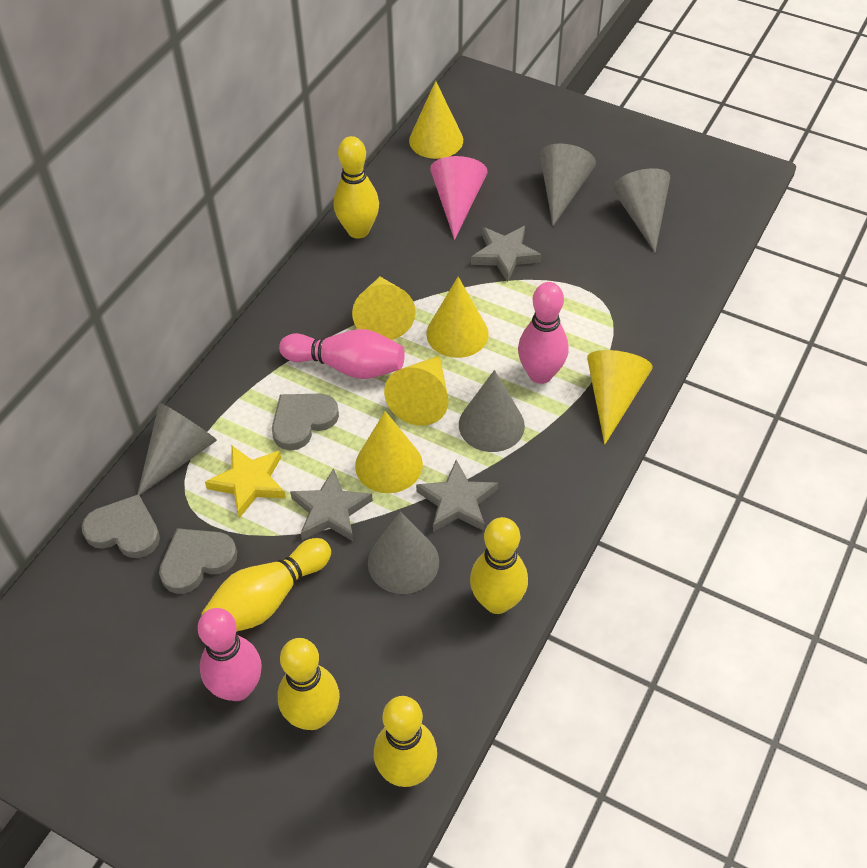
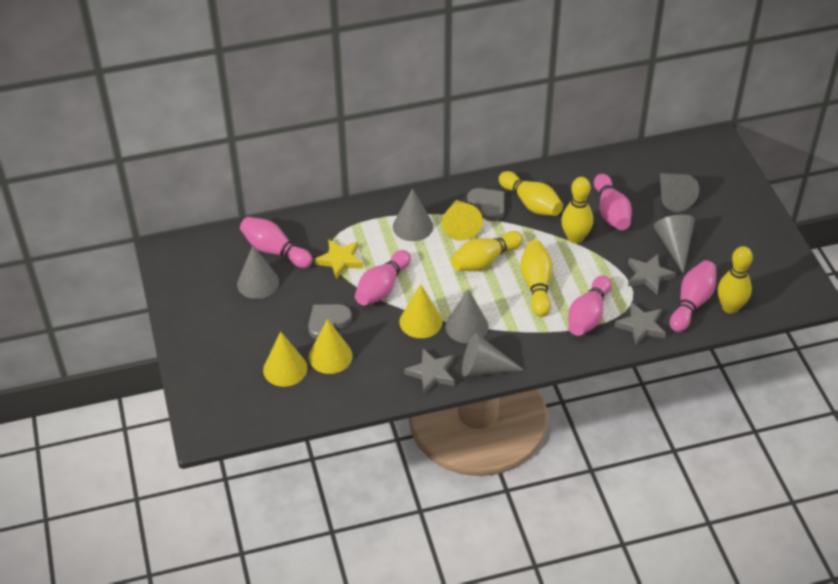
grey cone: [137,403,217,496] [368,511,439,594] [459,370,525,452] [540,143,596,226] [612,168,670,252] = 5 -> [237,245,279,299] [393,188,433,241] [445,289,489,343] [462,333,525,377] [654,215,695,274] [660,173,699,212] = 6
grey heart: [82,494,160,558] [159,528,237,594] [272,394,339,450] = 3 -> [308,304,352,339] [467,188,505,221] = 2
pink bowling pin: [198,608,262,701] [279,329,405,379] [518,282,569,384] = 3 -> [240,217,313,268] [355,250,411,305] [568,275,612,336] [594,174,632,230] [670,260,716,332] = 5
pink cone: [430,156,488,240] = 1 -> none = 0
yellow cone: [352,277,416,340] [355,411,423,493] [384,355,449,426] [409,81,463,159] [426,277,489,358] [587,350,653,445] = 6 -> [263,332,307,387] [309,319,353,374] [399,284,442,338] [442,200,483,241] = 4

